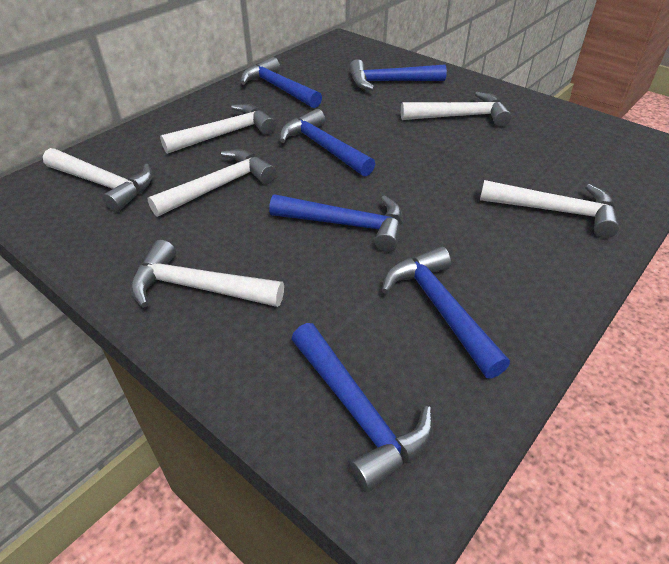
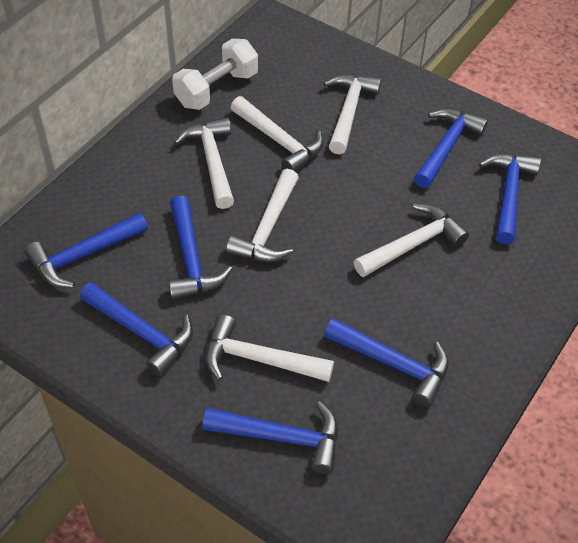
blue hammer: [241,57,322,108] [269,194,402,252] [280,109,375,177] [292,323,433,492] [349,59,447,90] [382,246,510,379] = 6 -> [25,212,148,288] [80,282,193,377] [168,195,232,300] [202,401,338,474] [324,318,449,407] [414,108,488,188] [479,153,541,245] = 7
white dumbbell: none = 0 -> [172,39,258,110] = 1

